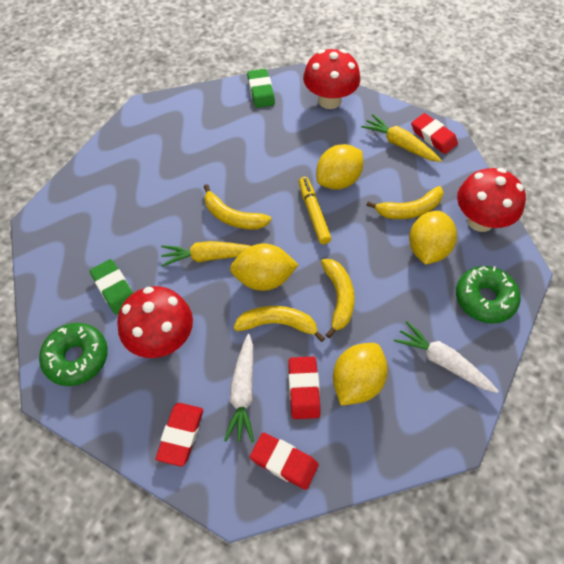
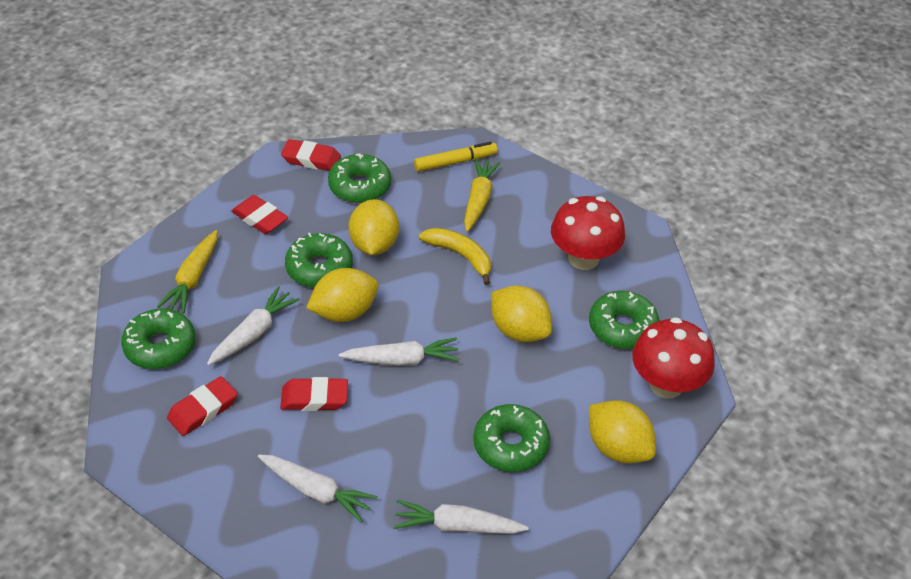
green donut: [39,323,108,386] [456,266,521,324] = 2 -> [121,308,195,369] [285,233,353,288] [328,153,391,203] [473,404,550,472] [589,291,659,349] = 5
green eraser: [90,259,133,314] [247,69,275,108] = 2 -> none = 0
red mushroom: [117,286,193,358] [303,49,360,109] [457,168,526,232] = 3 -> [551,196,625,270] [632,317,715,398] = 2
white carrot: [224,334,254,442] [394,321,498,393] = 2 -> [207,286,300,365] [258,454,378,523] [339,338,460,366] [393,499,529,534] = 4
yellow banana: [204,184,271,230] [234,306,325,342] [321,259,355,338] [366,186,444,219] = 4 -> [419,228,491,285] = 1

